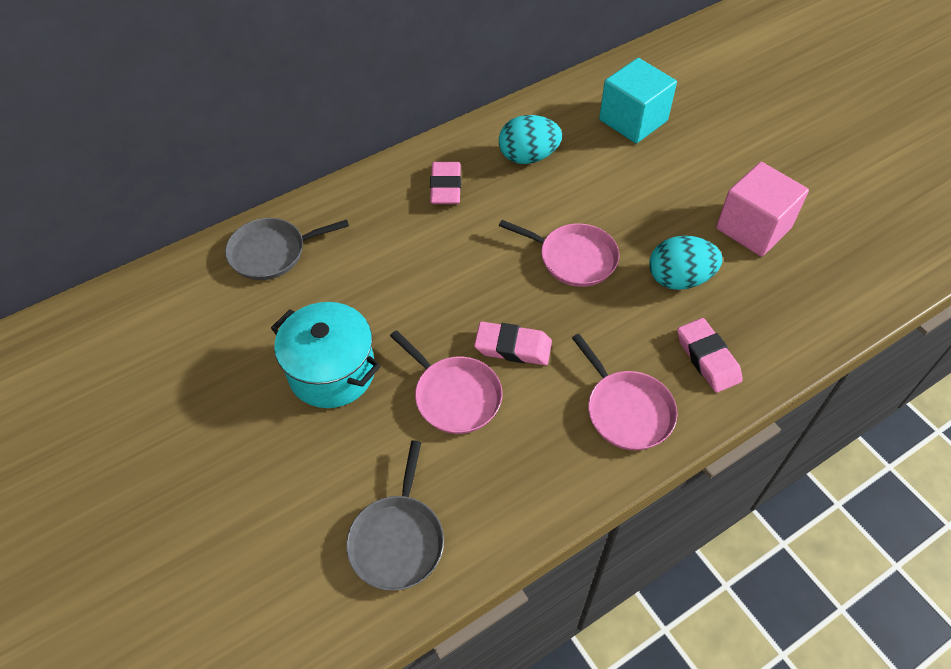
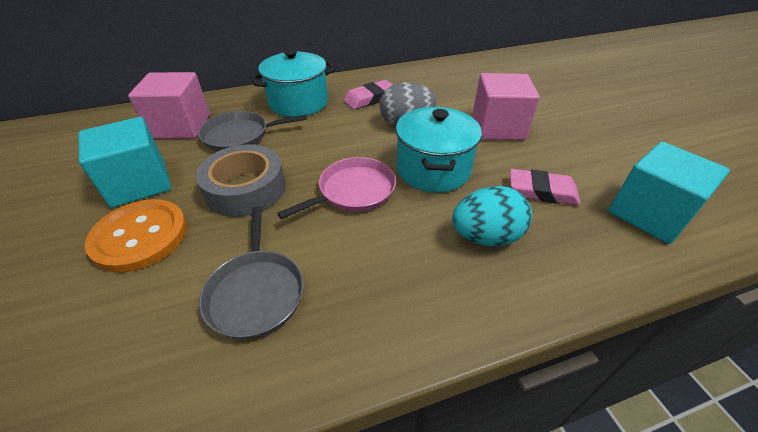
grey egg: none = 0 -> [380,82,436,126] = 1
grey tape: none = 0 -> [196,144,286,217] = 1
orange button: none = 0 -> [85,199,187,273] = 1
pink cube: [716,162,809,257] = 1 -> [128,72,210,139] [472,73,540,140] = 2
pink eraser: [430,162,461,204] [474,322,552,365] [677,318,743,393] = 3 -> [343,80,393,109] [510,169,581,206] = 2
pink pan: [390,330,502,434] [499,220,620,287] [572,334,678,450] = 3 -> [277,157,396,219] = 1
turquoise cube: [599,58,677,143] = 1 -> [78,117,171,208] [608,142,730,244] = 2
turquoise egg: [499,115,562,164] [649,236,722,290] = 2 -> [452,186,532,246] = 1
turquoise pot: [271,302,381,408] = 1 -> [250,49,336,117] [396,107,482,192] = 2

